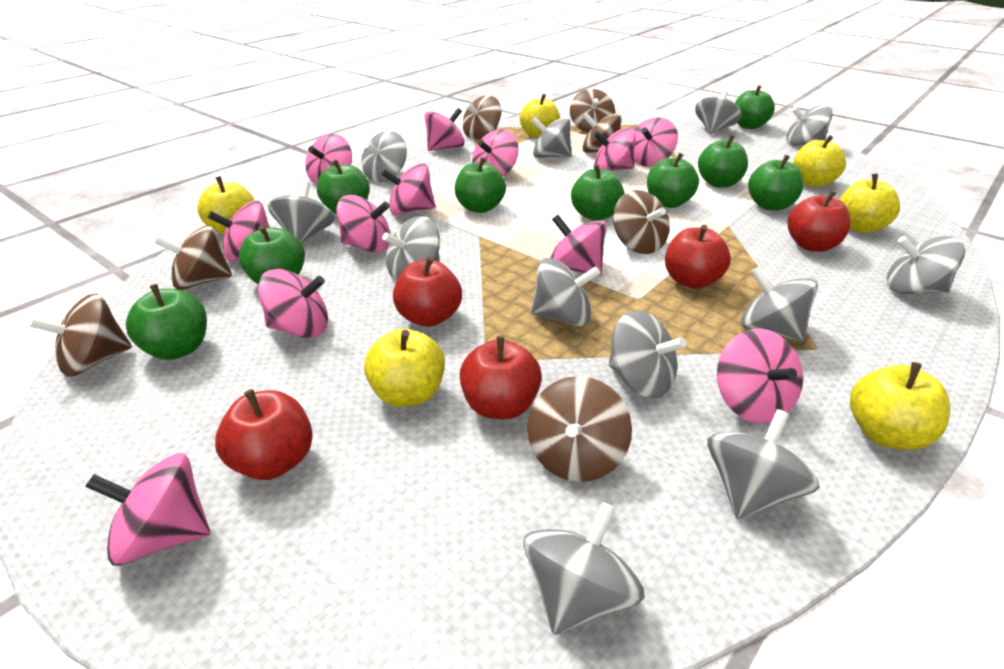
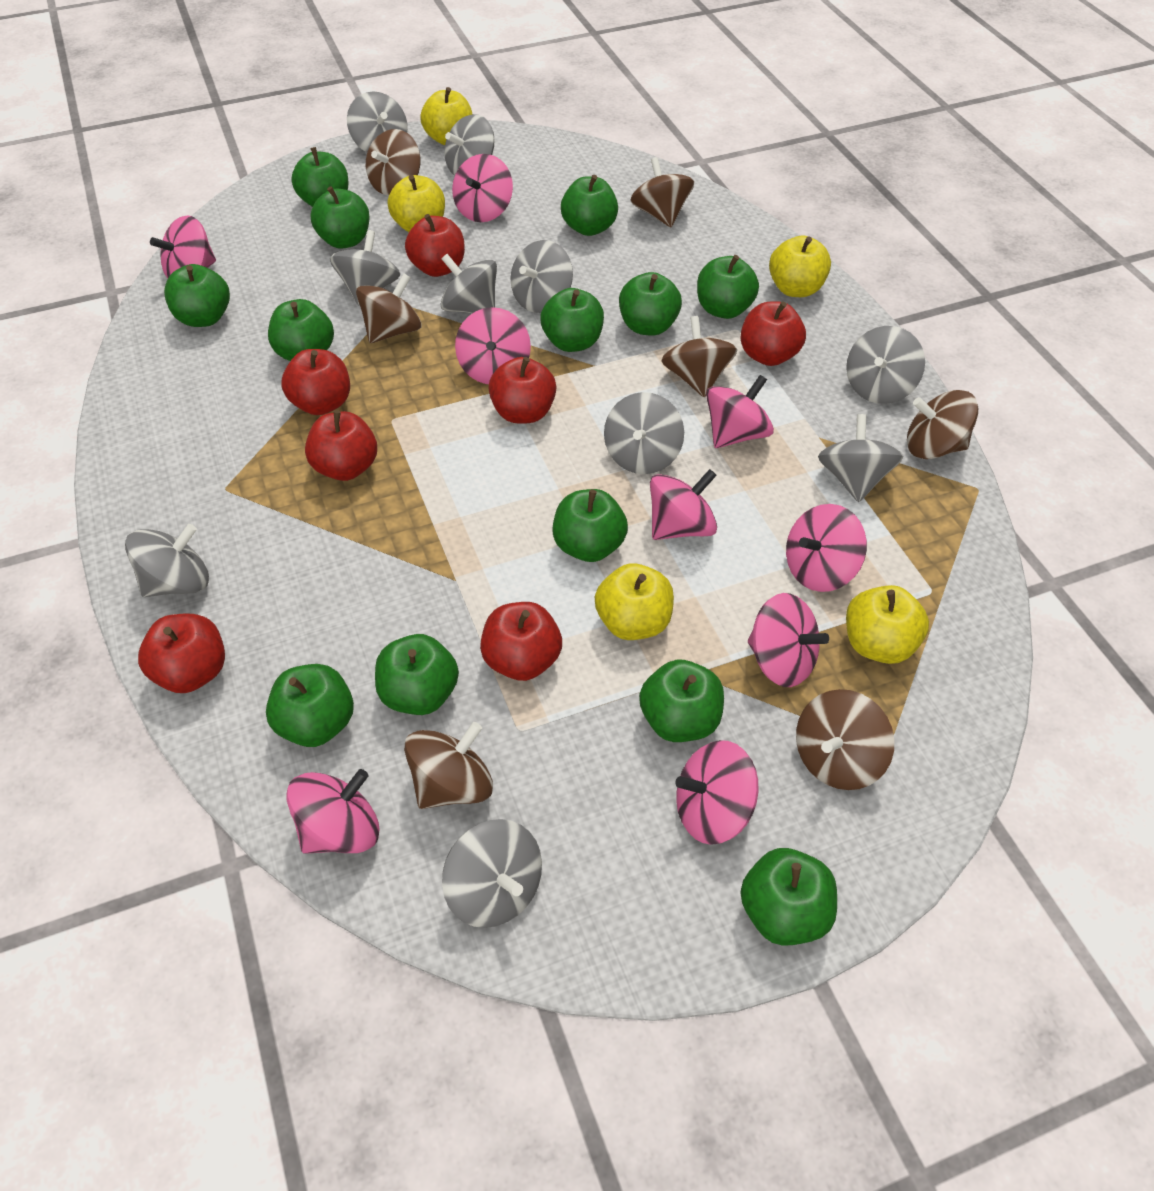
green apple: [126,284,207,360] [239,225,305,284] [317,159,370,214] [455,157,506,213] [571,164,625,221] [647,153,699,208] [698,135,748,188] [735,85,775,129] [748,155,803,210] = 9 -> [164,264,230,327] [266,664,354,747] [268,299,334,361] [291,147,348,207] [310,186,370,249] [375,634,459,715] [540,288,604,352] [552,489,628,562] [561,175,618,236] [619,272,682,336] [639,660,724,742] [697,255,759,319] [740,848,837,946] = 13
grey spinning top: [268,181,335,243] [361,131,407,182] [382,216,440,281] [523,502,645,635] [531,117,572,158] [531,258,600,327] [609,310,686,398] [695,90,742,134] [708,409,820,519] [741,267,818,342] [786,105,833,146] [887,236,965,294] = 12 -> [125,524,209,597] [330,230,400,306] [347,92,408,152] [440,254,497,314] [442,819,542,928] [444,114,495,176] [510,240,573,313] [604,392,684,474] [818,414,903,502] [846,326,925,404] = 10
pink spinning top: [85,453,210,566] [208,200,270,262] [258,269,328,338] [305,134,352,185] [336,195,391,252] [381,163,435,216] [424,108,465,151] [472,130,519,176] [550,215,607,276] [593,128,636,171] [634,118,678,166] [717,329,803,424] = 12 -> [150,215,216,278] [286,769,379,854] [452,154,513,222] [455,307,531,384] [650,469,717,540] [675,740,758,845] [706,375,774,448] [748,593,829,687] [786,504,867,592] = 9
red apple: [215,389,313,480] [393,257,462,327] [460,336,542,419] [665,225,731,289] [787,190,851,252] = 5 -> [138,614,225,693] [281,349,350,415] [305,410,377,481] [405,214,465,277] [480,602,562,681] [488,357,556,424] [740,301,806,366] = 7
yellow apple: [197,176,254,235] [364,329,445,407] [520,94,560,139] [793,135,846,187] [839,174,900,233] [850,362,950,450] = 6 -> [388,175,445,232] [420,87,472,145] [595,563,674,640] [769,236,831,297] [846,585,929,664] = 5

